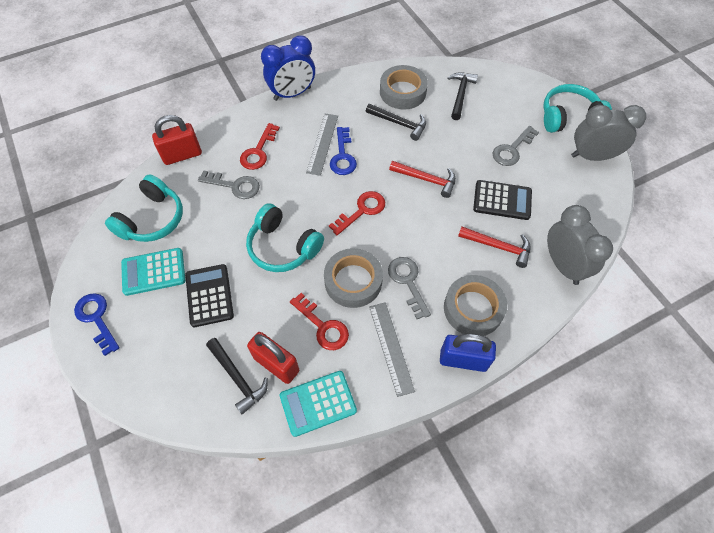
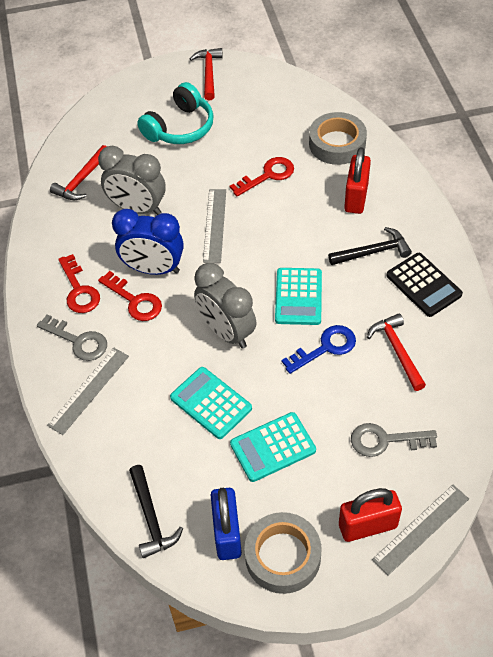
black calculator: [185,264,234,327] [473,180,532,220] = 2 -> [387,253,463,317] = 1
black hammer: [206,338,268,415] [366,104,426,141] [448,72,478,120] = 3 -> [129,465,183,558] [328,227,412,265] = 2
blue key: [74,293,119,356] [330,127,357,175] = 2 -> [282,325,356,374] = 1
grey key: [198,170,260,199] [388,257,431,319] [493,126,539,166] = 3 -> [37,314,107,361] [351,423,437,457] = 2
grey ruler: [306,114,338,176] [369,302,415,397] = 2 -> [47,348,129,435] [203,189,226,263] [372,485,469,575] = 3
grey tape: [324,248,383,308] [380,65,428,109] [444,275,507,336] = 3 -> [244,512,322,594] [309,112,367,165] = 2
red hammer: [389,161,456,198] [458,227,531,268] = 2 -> [50,145,107,200] [190,48,223,100] [367,313,426,391] = 3
turquoise calculator: [121,248,185,296] [280,371,357,437] = 2 -> [170,367,252,439] [230,412,316,482] [275,268,322,325] = 3
turquoise headphones: [105,174,183,242] [246,203,324,272] [543,84,612,133] = 3 -> [137,82,214,144] = 1

